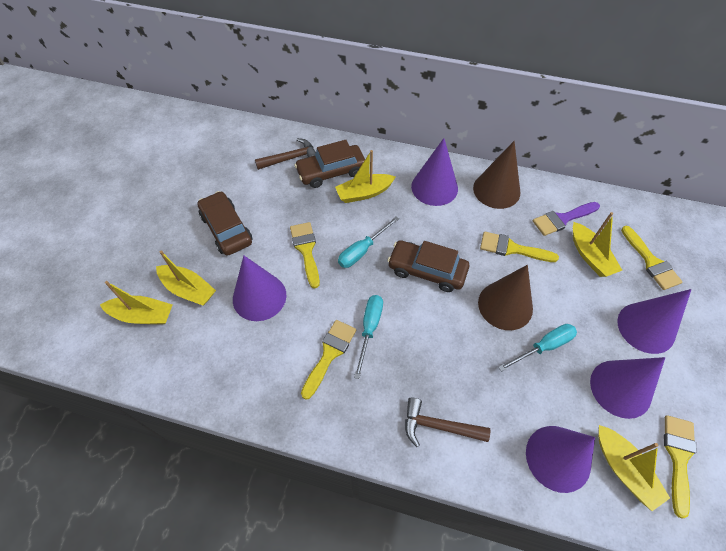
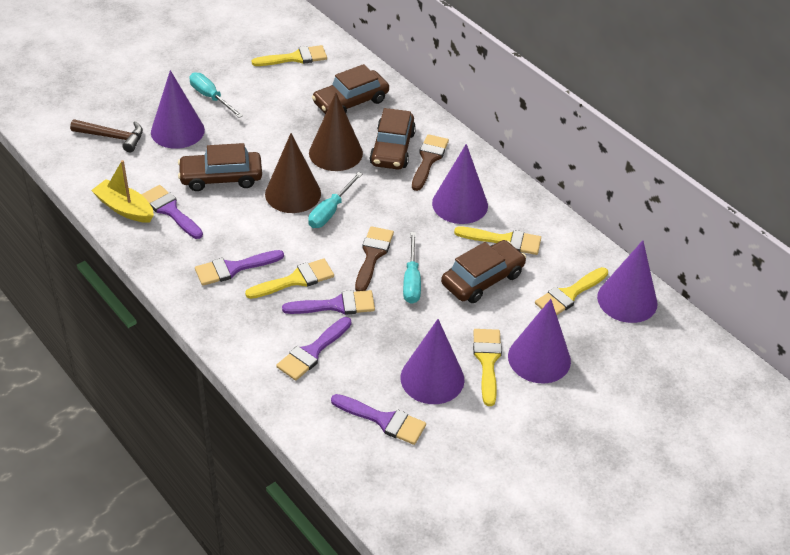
brown brush: none = 0 -> [355,226,394,291] [412,134,449,191] = 2
brown car: [197,191,252,256] [294,140,365,188] [387,240,469,292] = 3 -> [178,143,262,191] [312,64,389,114] [369,108,416,169] [441,240,526,303] = 4
brown hammer: [255,138,316,170] [405,398,490,447] = 2 -> [70,119,143,152] = 1
purple brush: [533,202,600,236] = 1 -> [141,185,203,239] [195,250,284,286] [276,317,352,380] [282,290,375,315] [331,394,426,445] = 5
yellow boat: [100,281,173,324] [156,250,216,306] [335,150,395,203] [573,212,622,277] [598,425,670,511] = 5 -> [91,160,154,223] = 1

